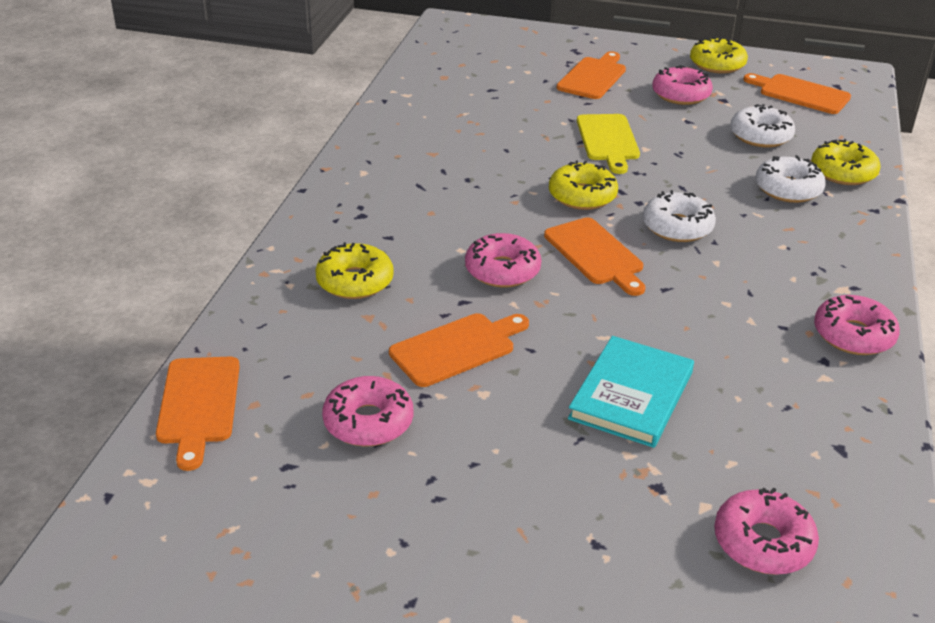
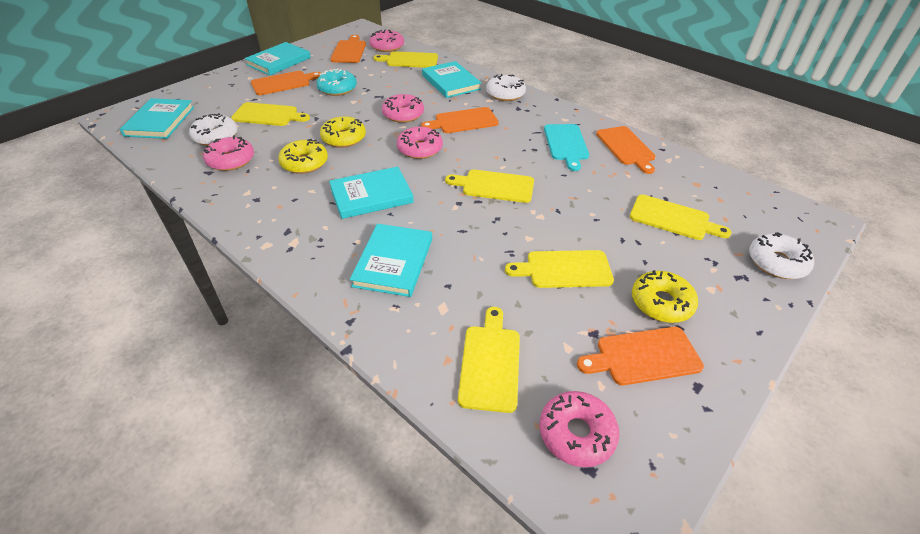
turquoise book: [568,336,694,448] = 1 -> [120,98,194,139] [244,42,311,75] [329,166,414,219] [350,224,432,297] [422,61,481,98] = 5
turquoise cutting board: none = 0 -> [544,124,589,171] = 1
turquoise donut: none = 0 -> [316,69,357,96] = 1
yellow cutting board: [577,114,640,174] = 1 -> [231,102,310,126] [374,51,438,68] [445,170,534,203] [458,307,520,413] [505,250,614,288] [630,195,732,240] = 6
yellow donut: [315,242,394,299] [549,161,618,210] [690,36,748,74] [811,139,881,185] = 4 -> [278,139,328,174] [320,116,366,148] [632,270,698,323] = 3

